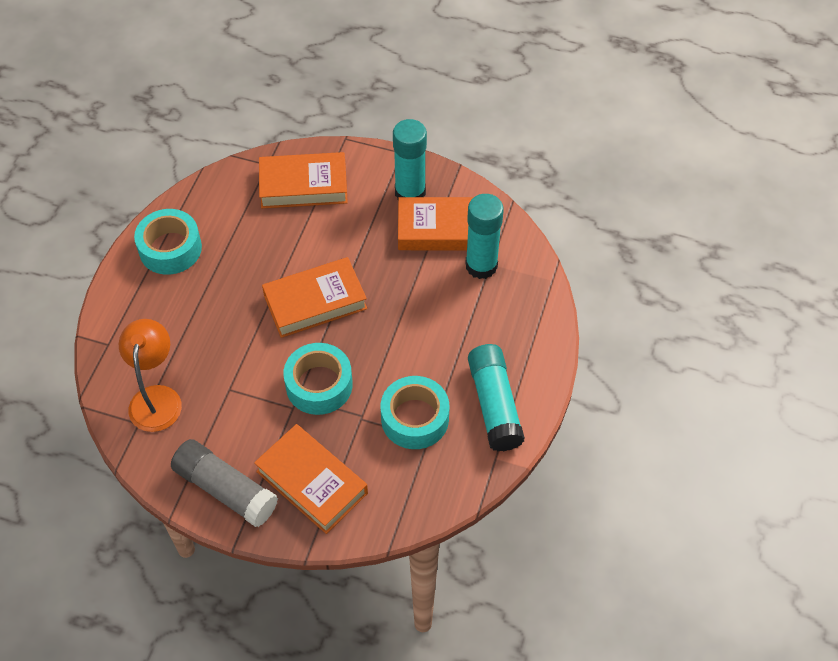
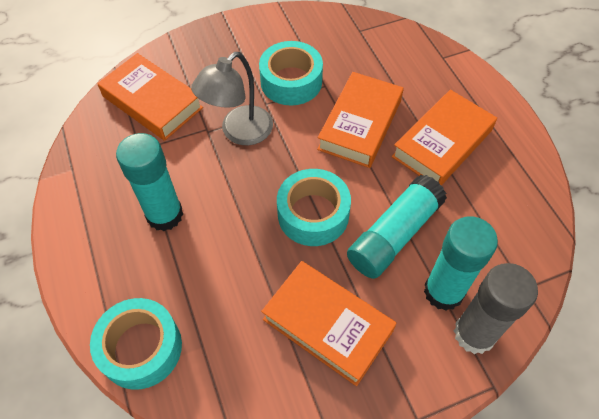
grey lamp: none = 0 -> [191,52,273,145] = 1
orange lamp: [119,319,182,432] = 1 -> none = 0

